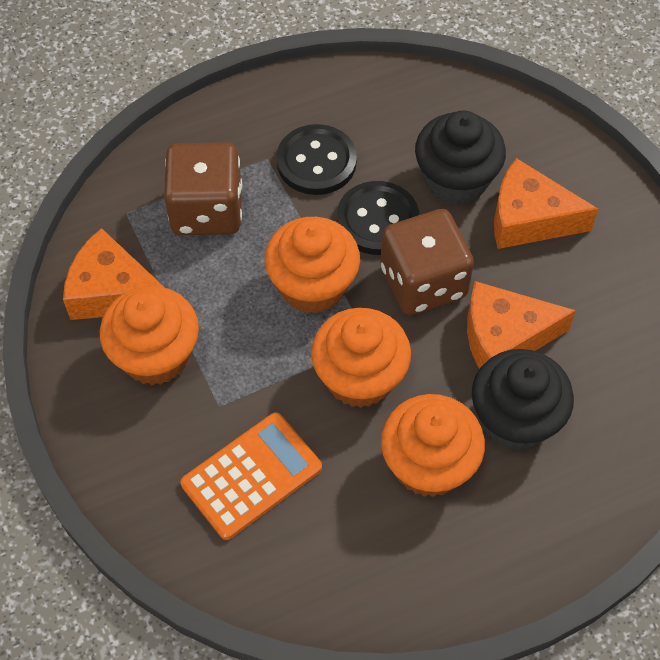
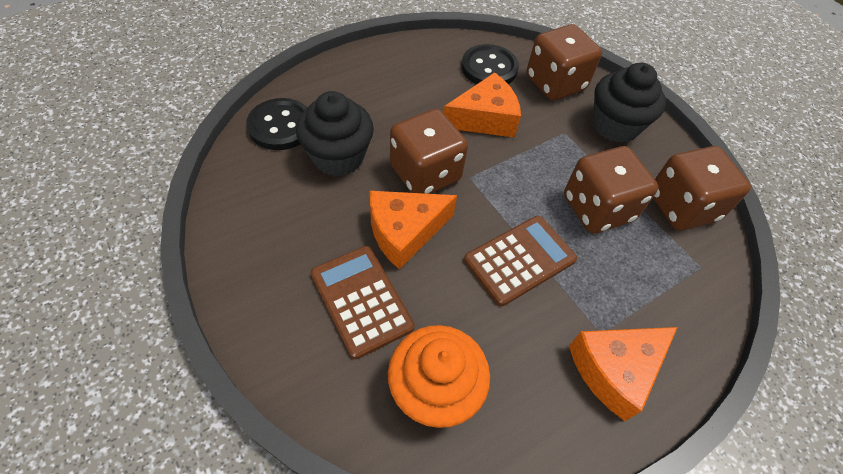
brown calculator: none = 0 -> [311,246,415,359] [464,216,577,306] = 2
brown dice: [164,142,242,235] [380,209,474,315] = 2 -> [390,109,468,194] [526,24,602,101] [564,146,658,234] [653,146,751,231] = 4
orange calculator: [180,412,322,540] = 1 -> none = 0
orange cupcake: [100,286,199,385] [265,217,360,313] [311,308,411,408] [381,394,485,497] = 4 -> [388,325,490,428] = 1

